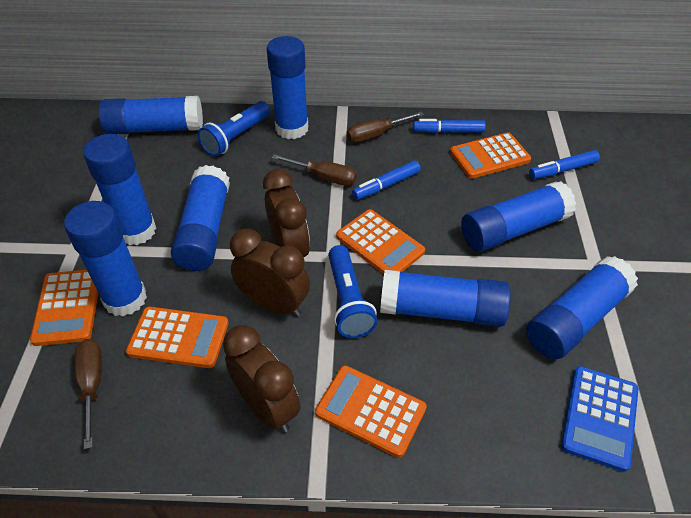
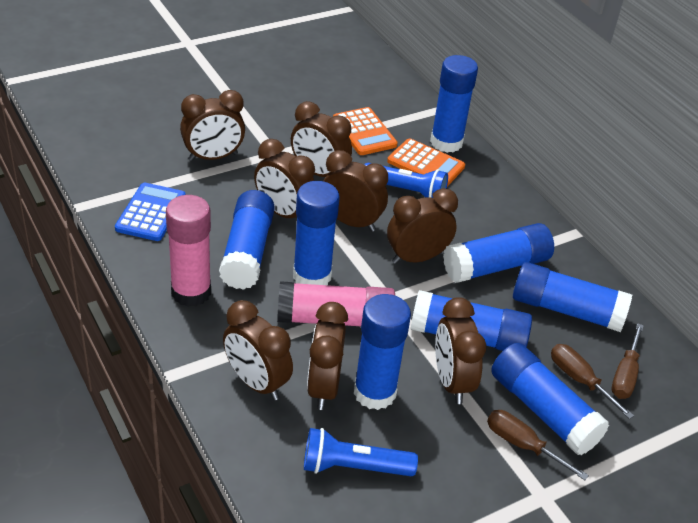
blue marker: [352,161,421,200] [413,119,486,133] [529,150,600,179] = 3 -> none = 0
brown clock: [223,325,301,432] [230,229,310,317] [263,169,310,257] = 3 -> [180,90,245,161] [223,300,293,400] [254,139,315,218] [291,101,352,177] [307,302,348,410] [323,150,388,232] [387,188,458,264] [435,297,486,404] = 8
orange calculator: [30,270,98,346] [126,307,229,368] [315,365,427,458] [336,209,425,274] [450,132,531,179] = 5 -> [333,107,398,155] [387,138,465,186] = 2
pink glue stick: none = 0 -> [166,195,211,307] [277,281,395,326] = 2

